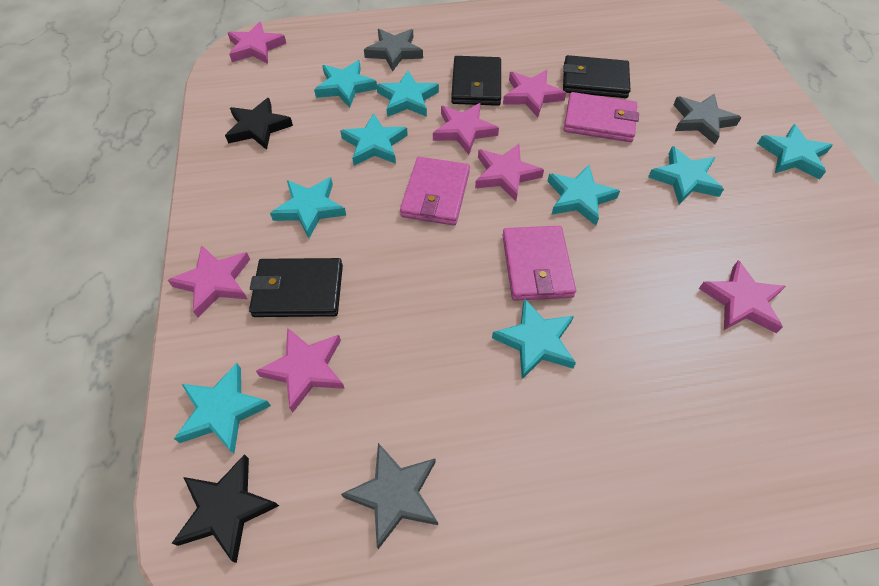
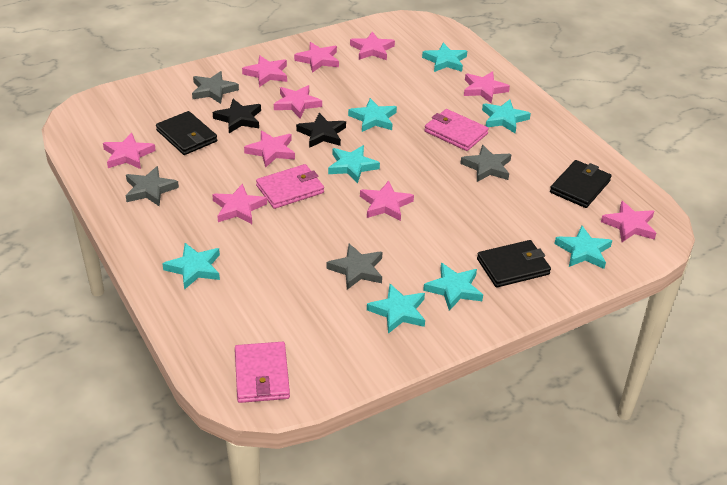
grey star: [341,443,438,549] [364,29,423,71] [673,94,742,144] = 3 -> [126,166,179,206] [192,71,239,104] [326,244,382,290] [460,145,512,182] = 4
pink star: [168,245,250,317] [228,22,286,64] [256,328,345,413] [433,103,499,155] [475,144,544,201] [503,70,566,117] [699,260,786,333] = 7 -> [103,133,156,169] [212,184,267,224] [242,55,287,87] [244,130,295,168] [274,85,322,118] [294,42,339,73] [350,31,395,60] [360,181,414,221] [464,71,510,103] [601,201,656,242] = 10
turquoise star: [174,363,271,454] [270,177,346,238] [314,60,377,108] [340,113,408,166] [376,71,439,117] [492,298,576,379] [547,165,620,226] [648,146,724,204] [757,124,833,180] = 9 -> [162,243,220,290] [328,145,380,183] [348,98,397,132] [367,284,425,334] [422,43,467,72] [423,263,483,311] [482,99,531,133] [554,226,612,269] = 8

